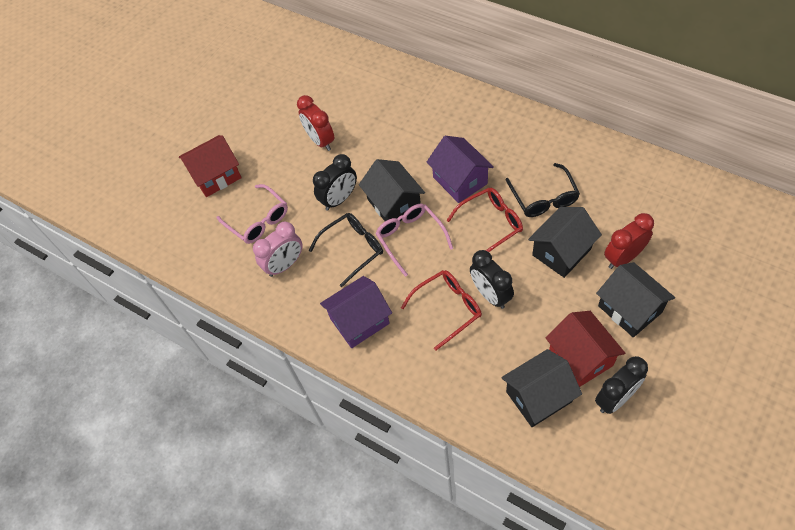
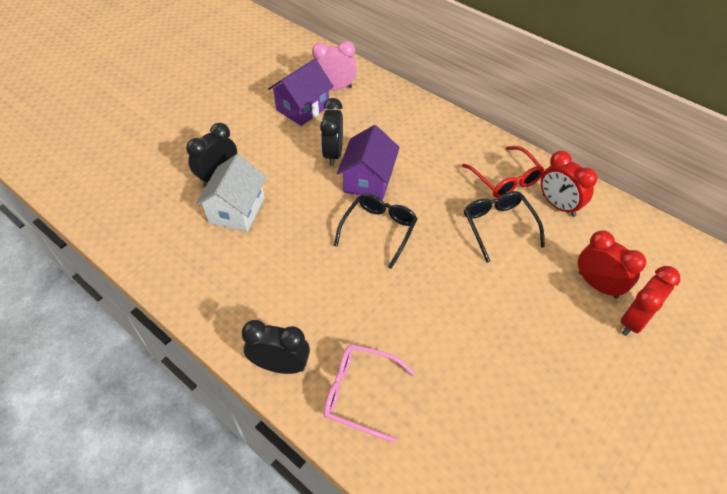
black house: [359,159,425,221] [501,349,582,427] [528,207,602,278] [596,262,675,337] = 4 -> none = 0
pink glasses: [217,184,288,244] [375,204,453,277] = 2 -> [324,344,415,443] = 1
red clock: [297,95,334,151] [604,213,654,269] = 2 -> [541,151,598,217] [578,231,646,299] [620,266,680,336] = 3
red glasses: [401,270,482,350] [446,188,523,252] = 2 -> [462,146,545,198] = 1
red house: [179,135,242,197] [545,311,625,387] = 2 -> none = 0
white house: none = 0 -> [195,154,267,232] = 1

